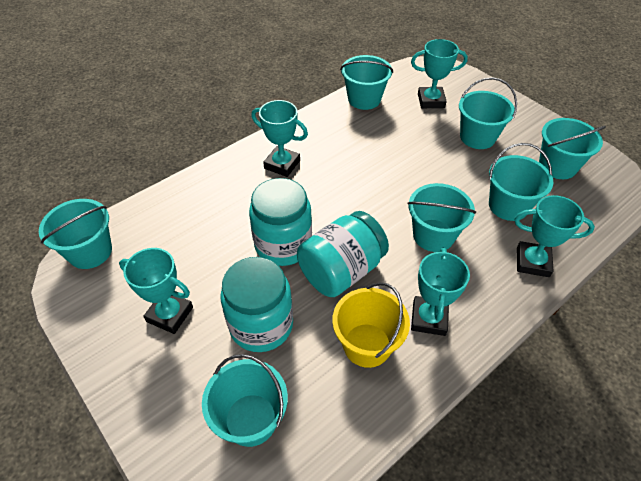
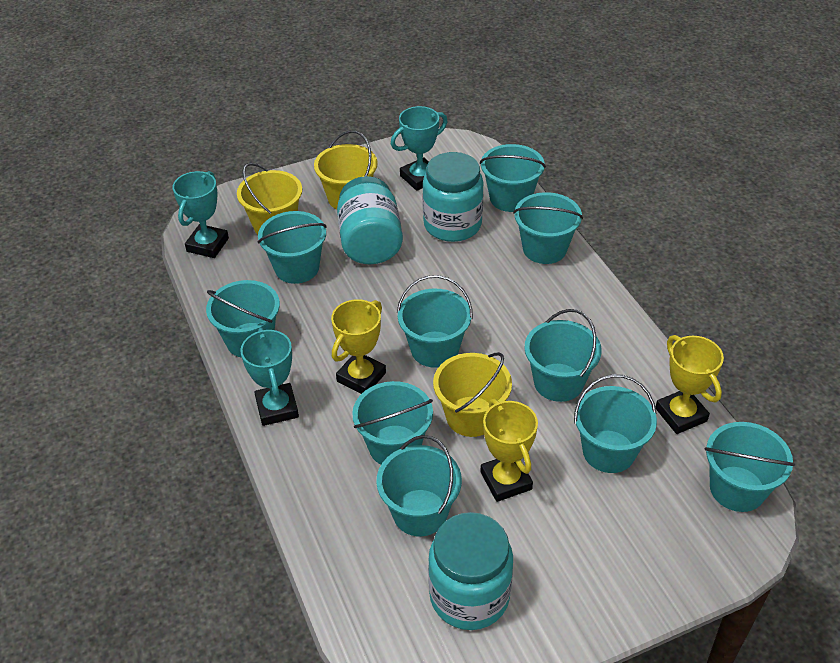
turquoise bucket: [39,199,112,269] [202,354,288,447] [340,55,393,110] [407,183,476,252] [459,77,517,149] [489,143,553,221] [539,118,606,179] = 7 -> [206,280,280,358] [258,211,327,284] [352,381,433,465] [376,435,462,536] [397,275,473,368] [480,144,546,212] [513,192,583,264] [525,309,602,402] [574,374,657,473] [705,422,795,512] = 10
turquoise trophy: [119,248,193,334] [251,100,308,177] [411,39,468,108] [411,248,470,336] [514,195,595,277] = 5 -> [172,171,229,258] [240,328,299,426] [391,106,448,191] = 3
yellow bucket: [332,282,410,368] = 1 -> [237,163,302,235] [314,130,378,209] [433,352,512,437] = 3
yellow trophy: none = 0 -> [331,299,386,394] [480,399,538,502] [655,335,724,434] = 3

